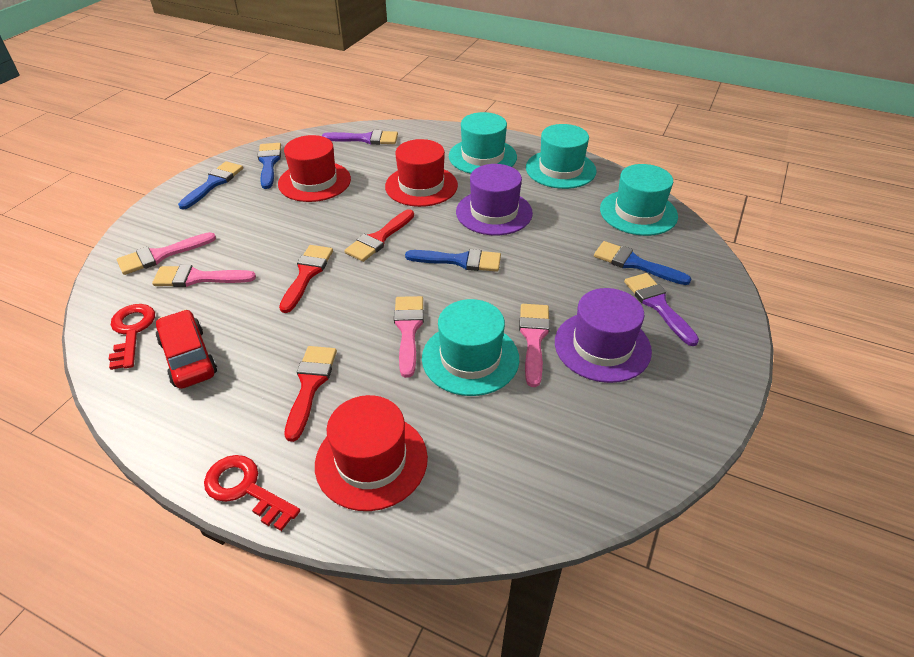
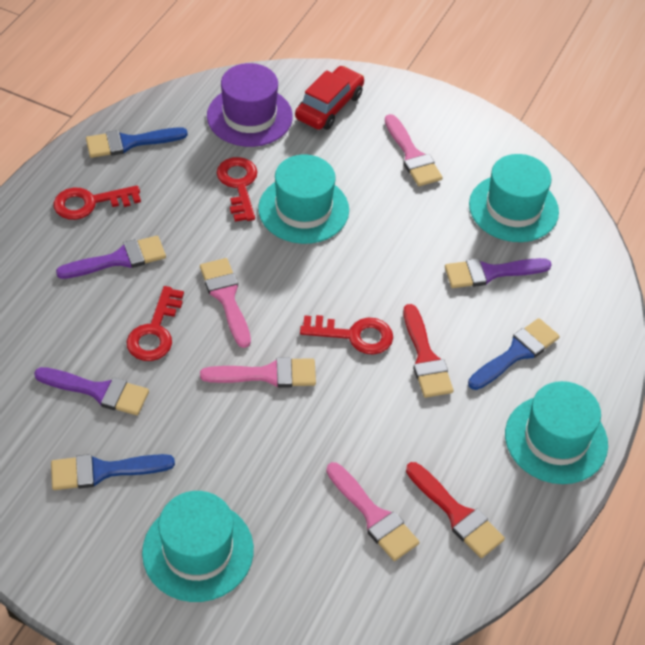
blue brush: [178,161,243,210] [257,143,281,189] [405,249,501,272] [594,241,691,285] = 4 -> [51,454,175,490] [86,127,188,158] [468,318,560,390] = 3
purple brush: [322,130,398,145] [624,273,699,346] = 2 -> [34,367,149,415] [56,236,166,279] [445,258,552,288] = 3
purple hat: [456,164,533,235] [555,288,652,383] = 2 -> [207,63,293,147] = 1
red brush: [279,245,333,313] [284,346,337,442] [344,209,414,262] = 3 -> [403,304,454,398] [406,462,505,558] = 2
red hat: [278,135,351,202] [315,395,428,511] [385,139,458,207] = 3 -> none = 0
red key: [109,304,155,370] [204,455,300,531] = 2 -> [54,185,141,220] [126,286,184,361] [217,157,257,222] [300,315,393,355] = 4

